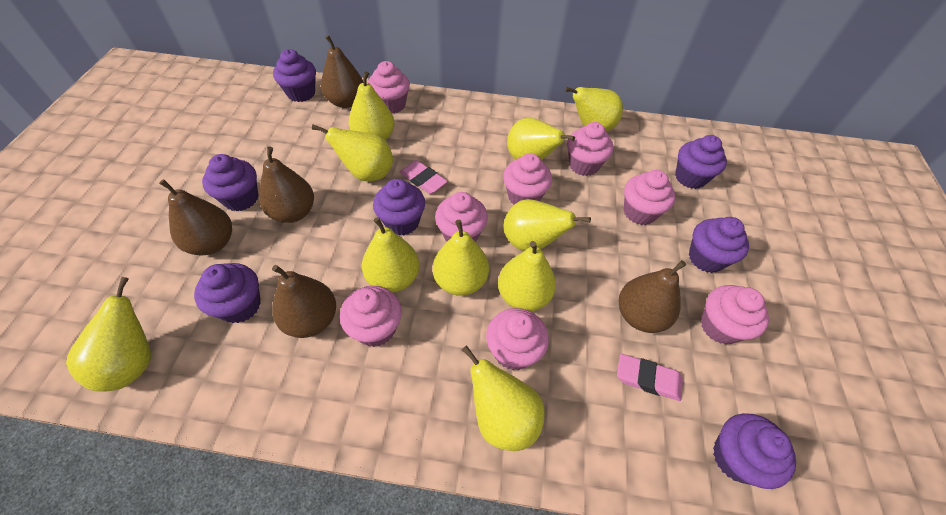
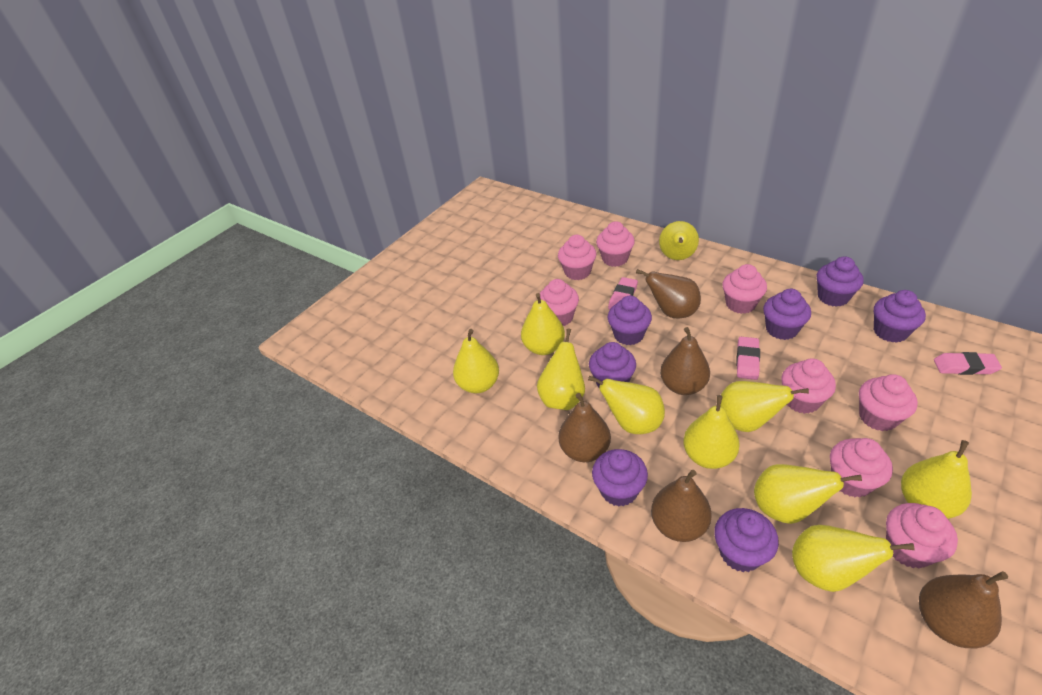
pink eraser: [399,160,448,194] [617,354,683,401] = 2 -> [608,277,638,310] [736,337,760,380] [934,352,1002,375] = 3

